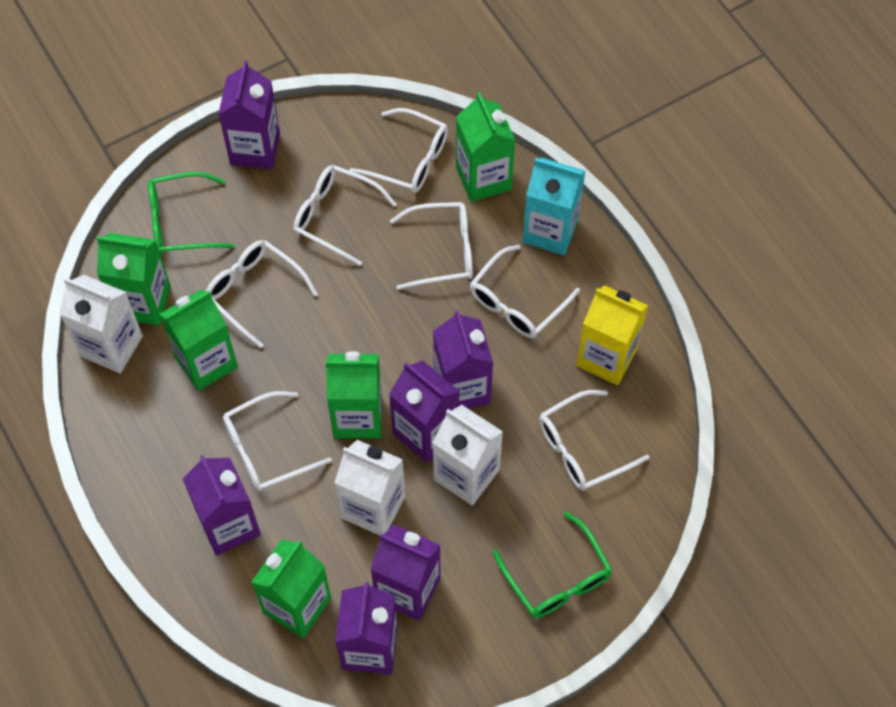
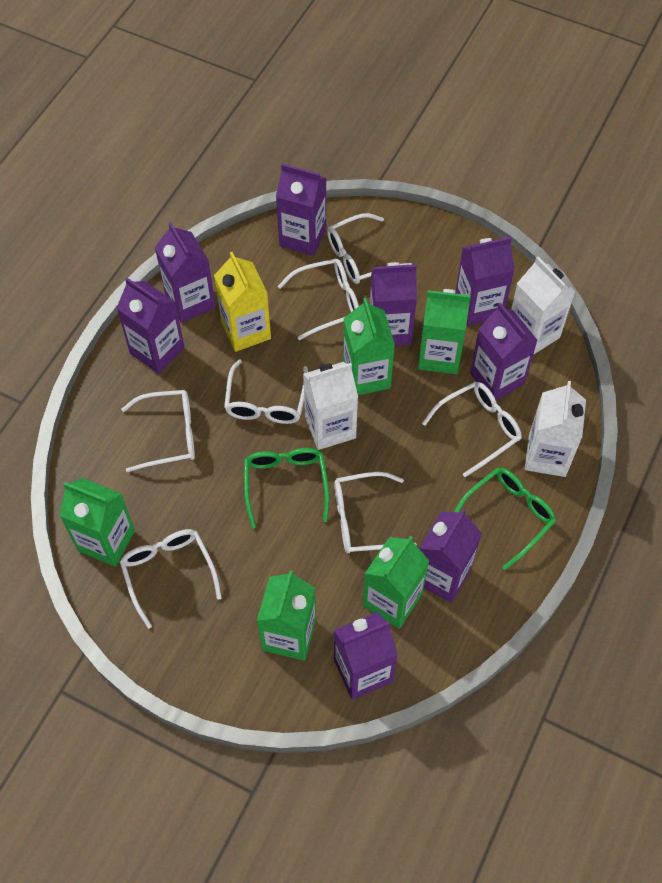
purple carton: [183,455,261,556] [218,61,280,169] [335,582,398,674] [370,524,441,621] [389,361,460,463] [433,310,493,409] = 6 -> [116,278,185,374] [155,222,216,323] [276,163,326,256] [334,612,398,700] [370,262,417,346] [419,509,482,603] [455,237,515,326] [470,303,538,400] = 8
turquoise carton: [523,157,585,255] = 1 -> none = 0

